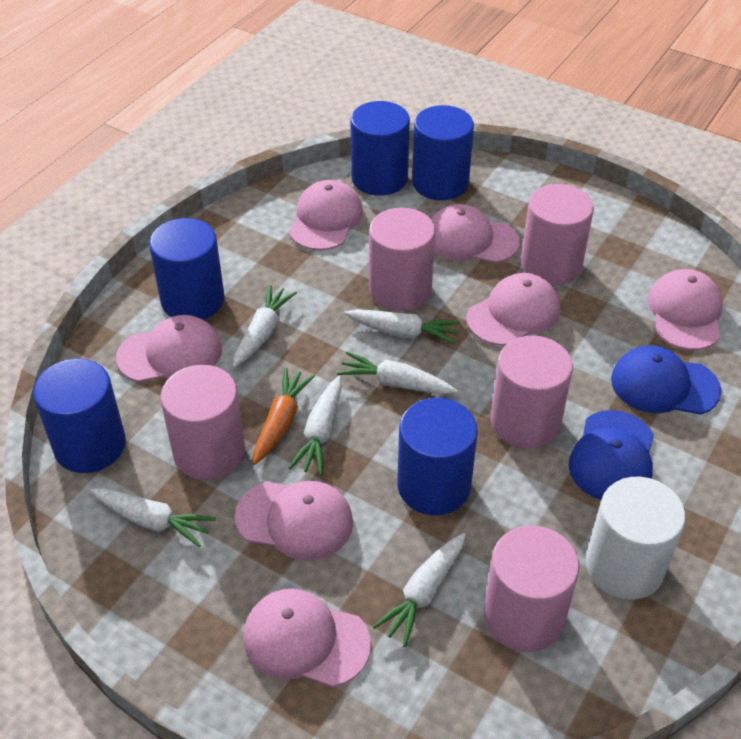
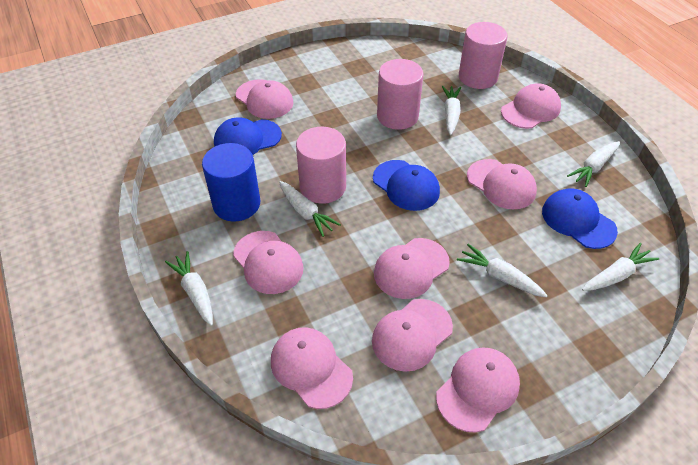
blue cap: [569,410,654,500] [611,345,722,415] = 2 -> [214,117,282,155] [373,160,440,211] [542,188,618,249] = 3
blue cylinder: [33,358,126,473] [149,218,224,320] [350,101,410,196] [397,398,478,515] [412,105,474,200] = 5 -> [202,143,260,222] = 1
orange carrot: [253,368,315,465] = 1 -> none = 0
pink cap: [116,315,222,382] [235,481,353,561] [244,589,371,687] [289,180,363,251] [431,204,520,263] [466,273,560,346] [648,269,723,350] = 7 -> [233,231,303,294] [236,79,293,119] [271,327,353,409] [372,299,453,372] [374,238,450,299] [436,347,520,433] [467,159,537,209] [501,84,561,129] = 8
pink cylinder: [161,365,245,480] [369,208,435,311] [484,525,579,652] [491,335,573,449] [521,184,594,285] = 5 -> [296,127,346,204] [377,59,424,130] [459,22,507,89] = 3
white cylinder: [586,477,685,600] = 1 -> none = 0

